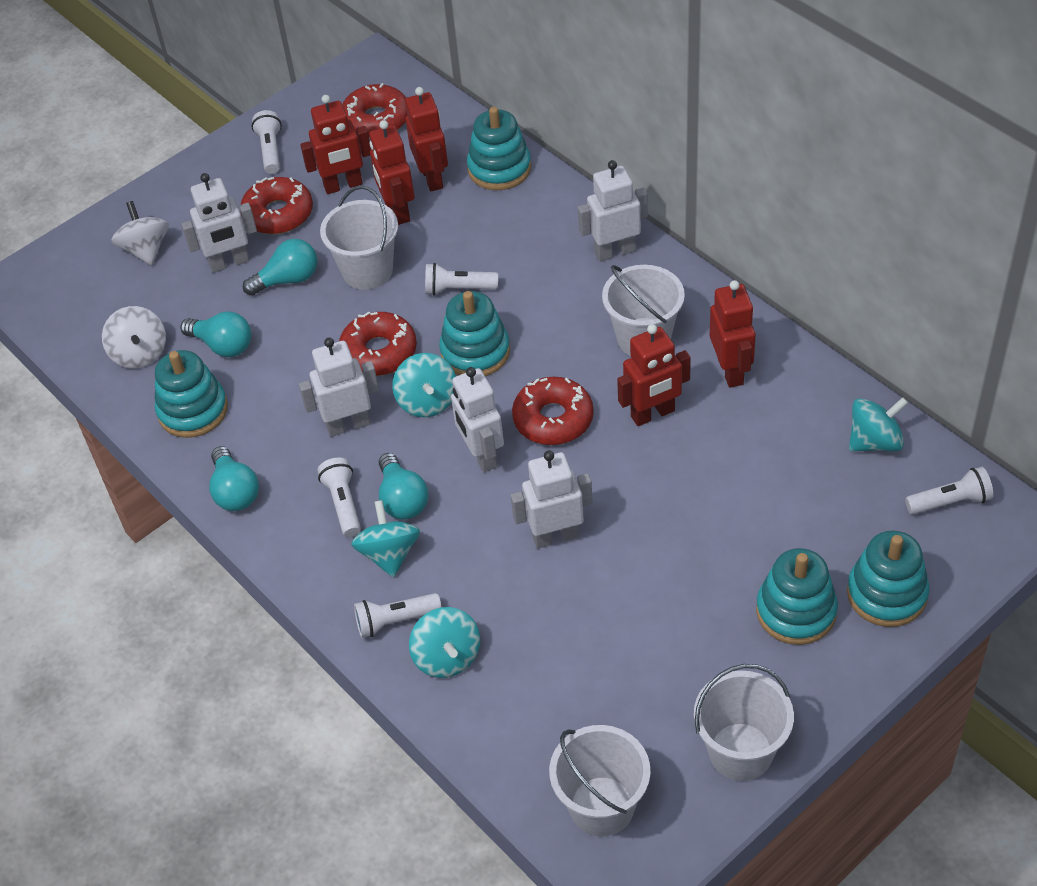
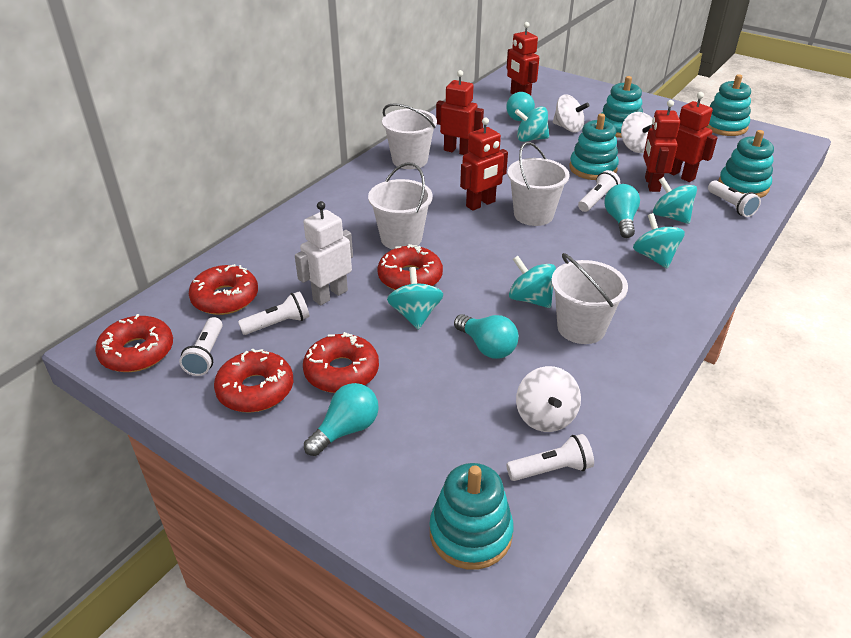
red donut: [240,177,313,234] [339,312,417,376] [342,83,407,138] [512,377,594,445] = 4 -> [95,314,173,372] [189,264,258,315] [214,349,293,413] [303,332,379,393] [377,244,443,290] = 5
turquoise spinning top: [351,500,420,578] [392,353,456,417] [409,607,480,678] [849,397,908,452] = 4 -> [387,267,443,330] [509,256,556,308] [515,106,549,142] [633,213,685,269] [653,177,697,224] = 5
white robot: [181,173,257,273] [299,338,379,437] [451,367,504,473] [511,451,593,549] [578,160,648,262] = 5 -> [295,201,353,305] = 1
white spinning top: [102,306,166,369] [111,201,169,265] = 2 -> [516,366,581,432] [553,95,589,132] [621,112,653,153] = 3

